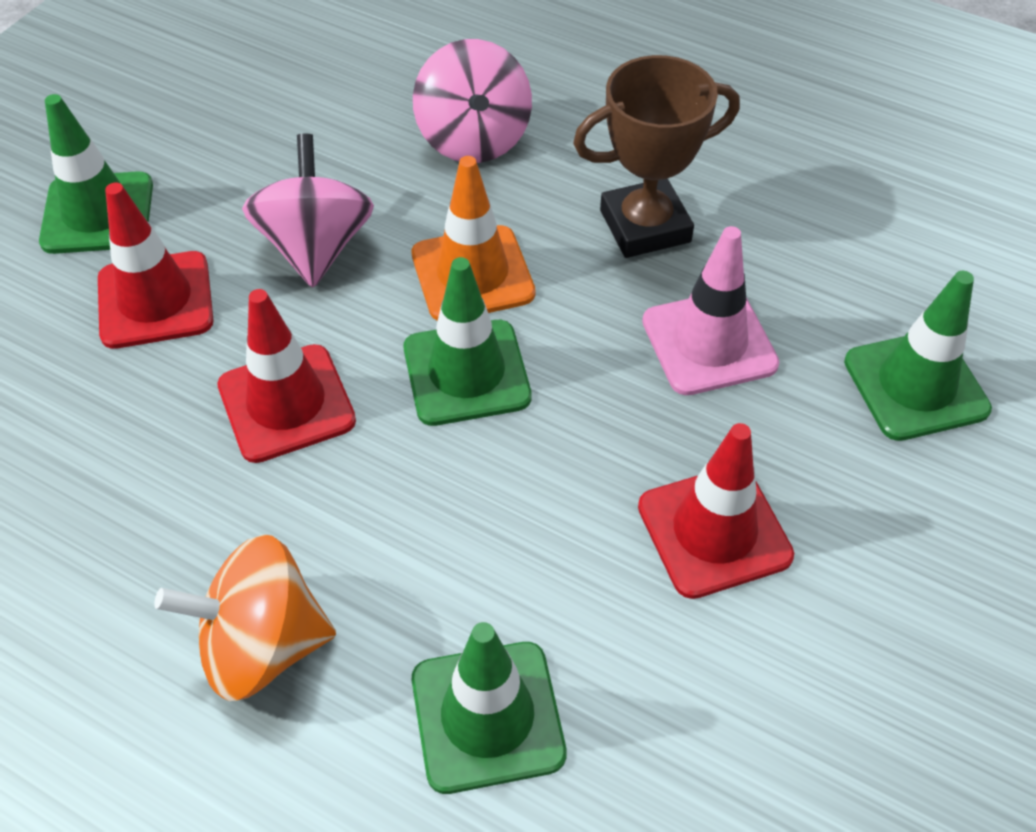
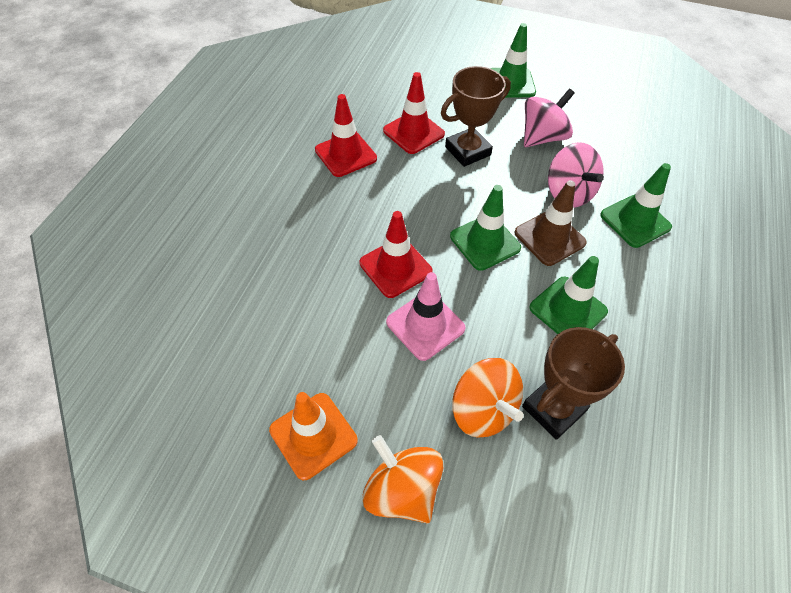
brown traffic cone: none = 0 -> [515,180,587,266] = 1
brown trophy: [573,55,740,258] = 1 -> [441,66,511,167] [522,327,625,440] = 2
orange spinning top: [154,535,336,701] = 1 -> [362,435,443,523] [452,358,524,438] = 2

